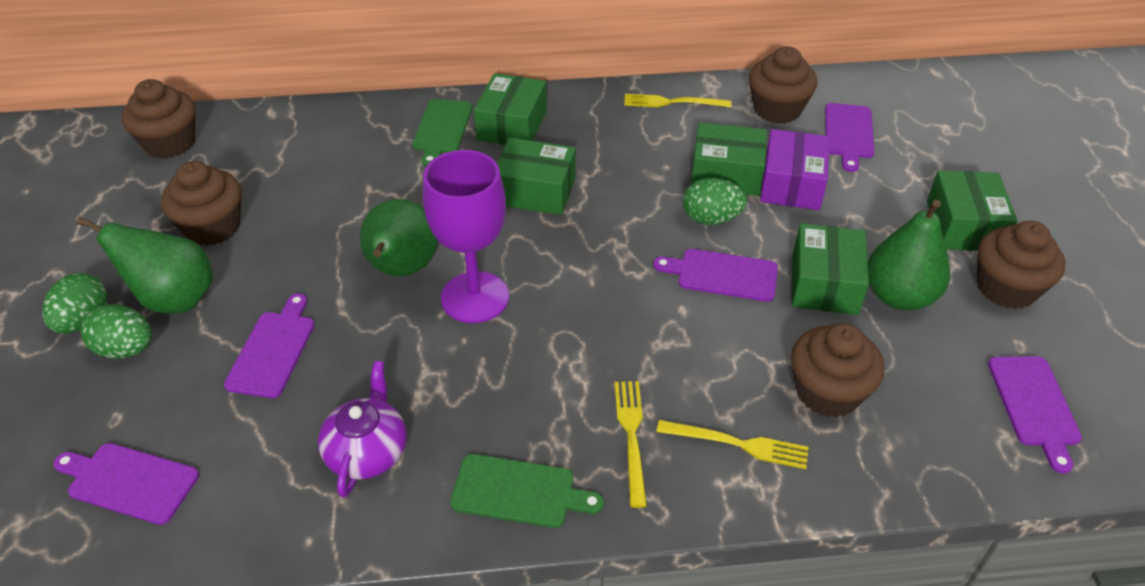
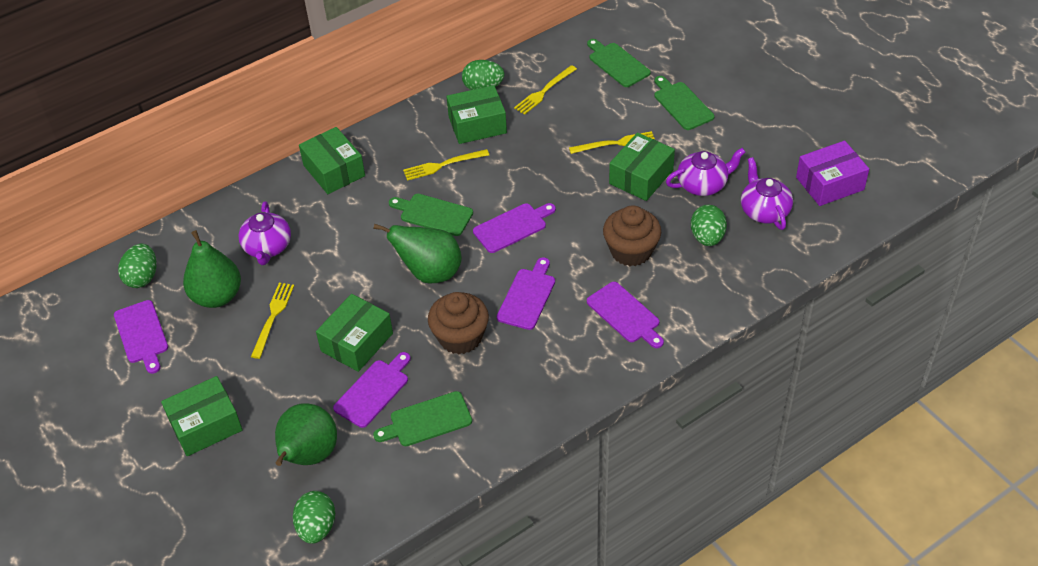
brown cupcake: [121,79,196,159] [161,161,242,246] [749,46,817,124] [791,323,885,418] [977,221,1065,309] = 5 -> [428,292,489,354] [603,205,661,266] = 2
green cutting board: [412,99,473,167] [450,454,604,528] = 2 -> [373,391,472,446] [389,194,473,236] [587,39,651,87] [654,76,714,130] = 4
green egg: [42,273,107,334] [81,304,152,359] [683,178,747,225] = 3 -> [118,244,157,288] [293,491,335,544] [462,60,504,90] [691,205,727,246] = 4
purple goblet: [423,150,509,323] = 1 -> none = 0
purple teapot: [318,361,407,498] = 1 -> [238,201,291,265] [666,148,745,196] [741,157,793,230] = 3
yellow fork: [615,381,647,508] [624,94,731,107] [657,420,808,469] = 3 -> [251,283,294,359] [403,149,489,181] [514,65,577,115] [569,131,655,154] = 4

